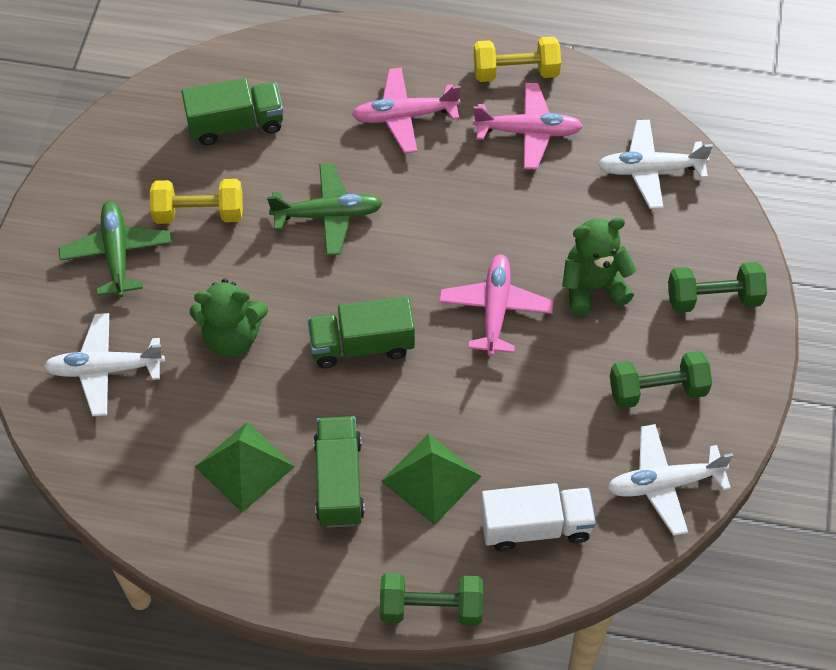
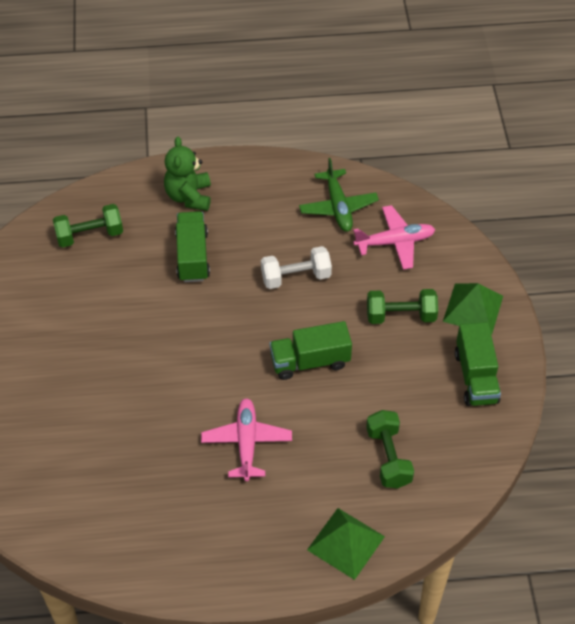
green plane: [59,201,171,298] [267,163,383,256] = 2 -> [299,158,379,232] = 1
green teddy bear: [190,278,268,357] [562,217,637,316] = 2 -> [164,137,211,211] = 1
pink plane: [352,67,461,153] [439,254,553,356] [473,83,583,169] = 3 -> [201,398,292,481] [353,205,436,270] = 2
white dumbbell: none = 0 -> [261,246,332,289] = 1
white plane: [44,313,165,416] [598,120,713,209] [607,424,733,536] = 3 -> none = 0
white truck: [480,483,596,551] = 1 -> none = 0
yellow dumbbell: [150,179,243,224] [474,36,561,82] = 2 -> none = 0

